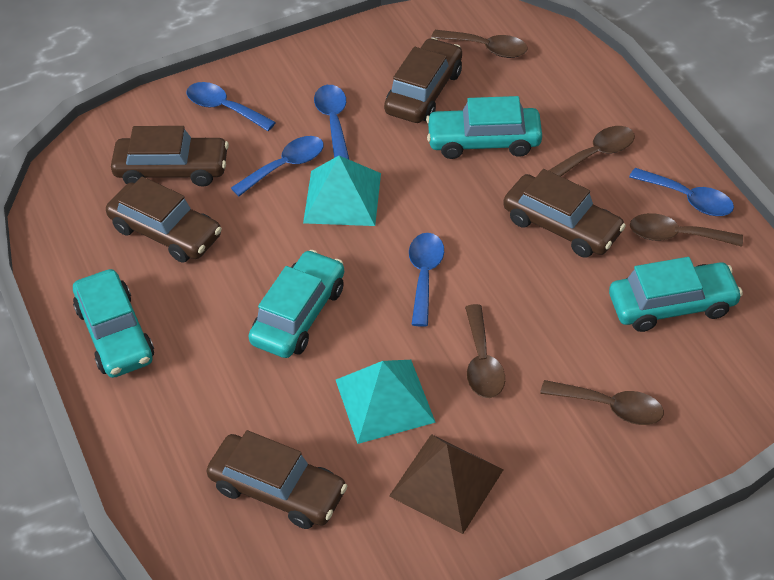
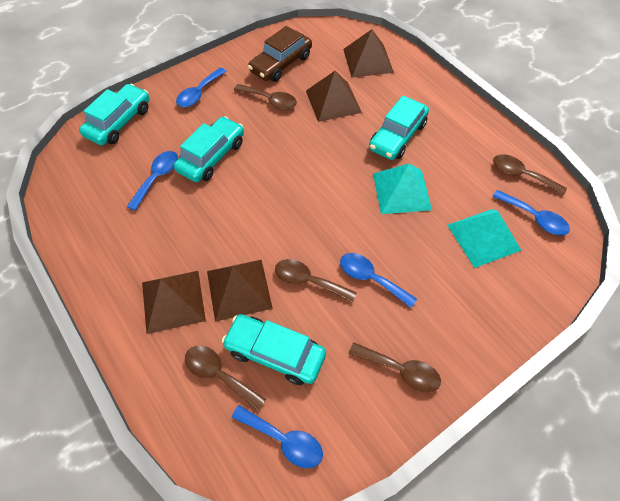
brown car: [106,176,222,263] [111,126,229,187] [207,430,347,529] [384,38,462,123] [503,169,626,258] = 5 -> [248,26,312,82] = 1
brown pyramid: [389,434,504,534] = 1 -> [142,271,206,334] [207,260,273,322] [306,71,362,122] [343,29,394,78] = 4

